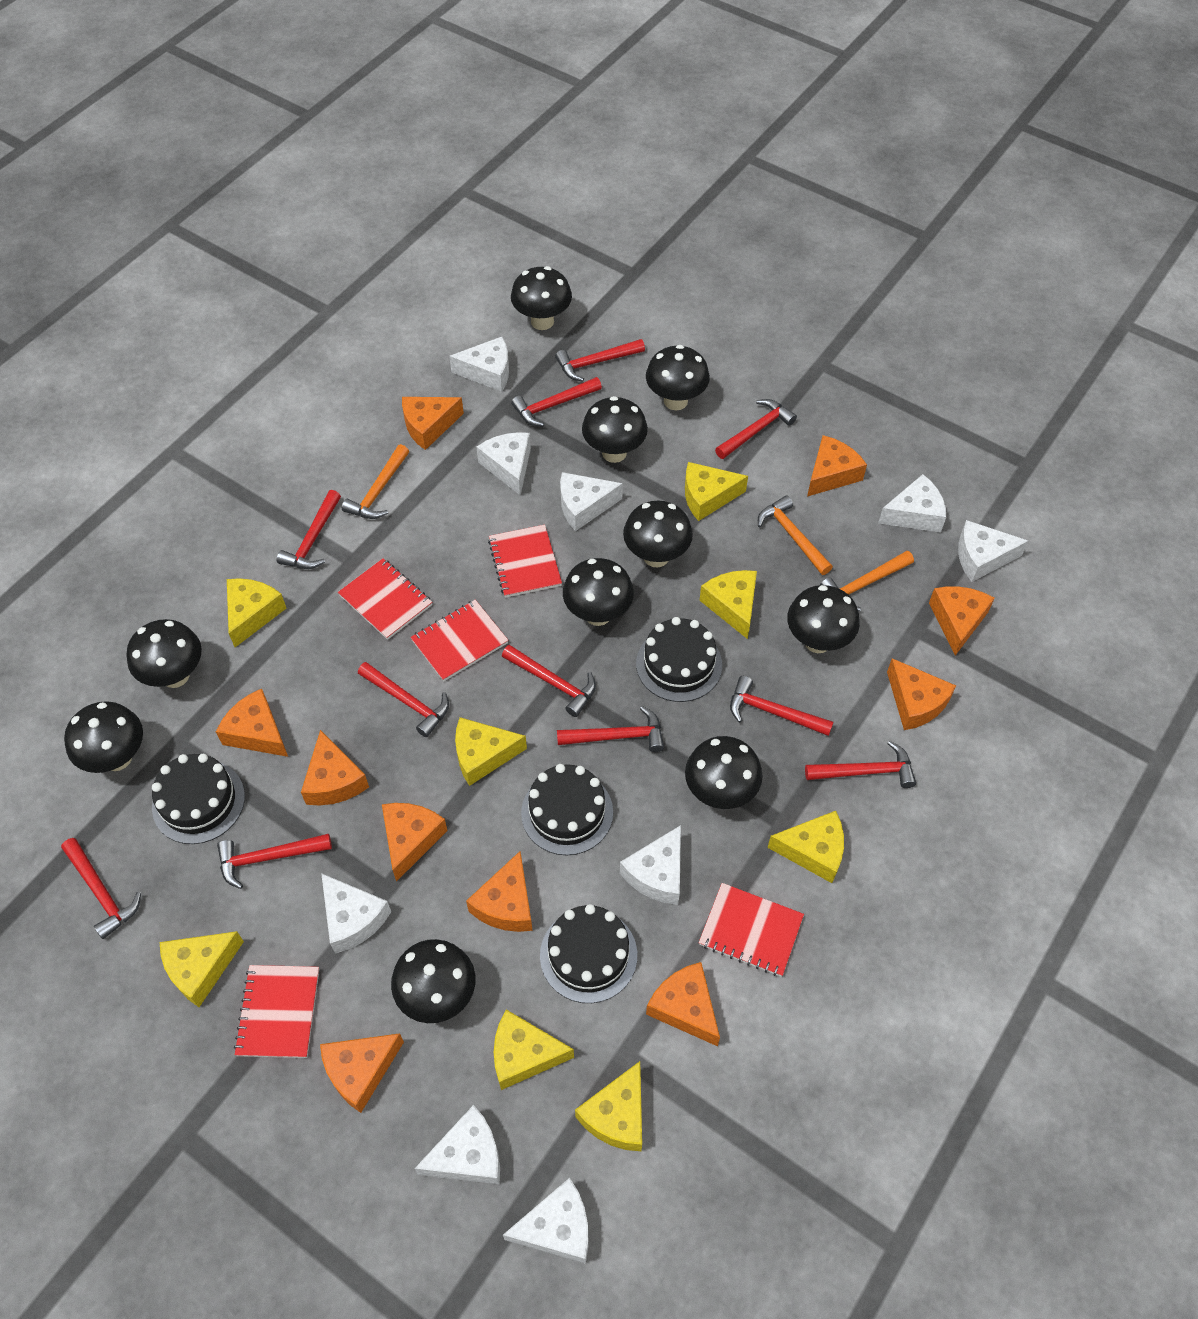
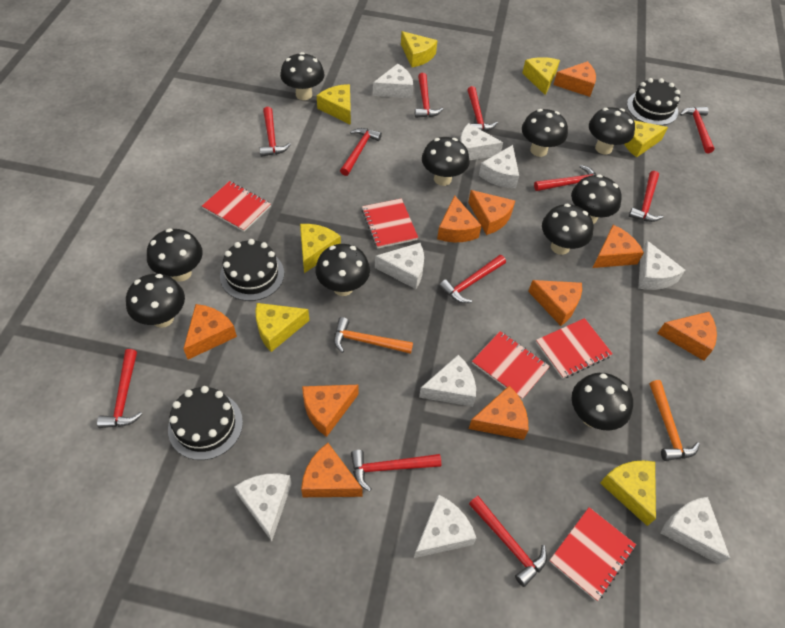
black cake: [152,754,245,844] [521,764,613,855] [540,904,637,1003] [636,617,722,702] = 4 -> [168,386,243,460] [220,239,284,301] [627,78,680,125] = 3
orange hammer: [342,444,409,519] [758,495,833,575] [820,551,914,611] = 3 -> [334,317,413,354] [649,380,700,461] = 2
yellow cheese: [160,931,244,1007] [227,578,287,647] [455,717,527,786] [494,1009,574,1090] [575,1061,642,1151] [685,462,748,521] [699,570,757,639] [767,811,844,883] = 8 -> [255,303,309,352] [300,224,341,273] [317,84,351,125] [401,31,438,67] [522,57,560,95] [600,460,656,526] [624,121,668,157] = 7

